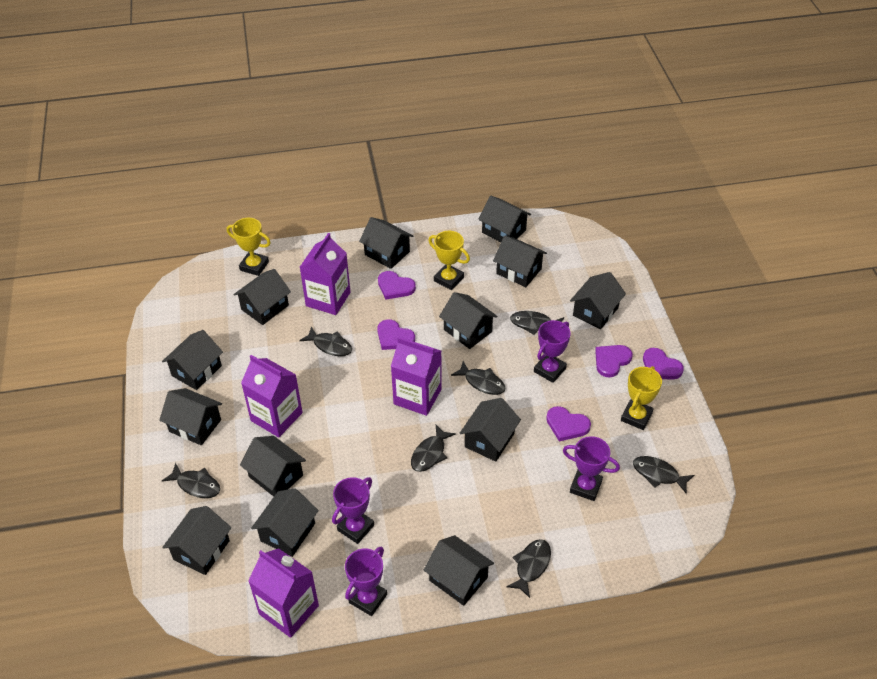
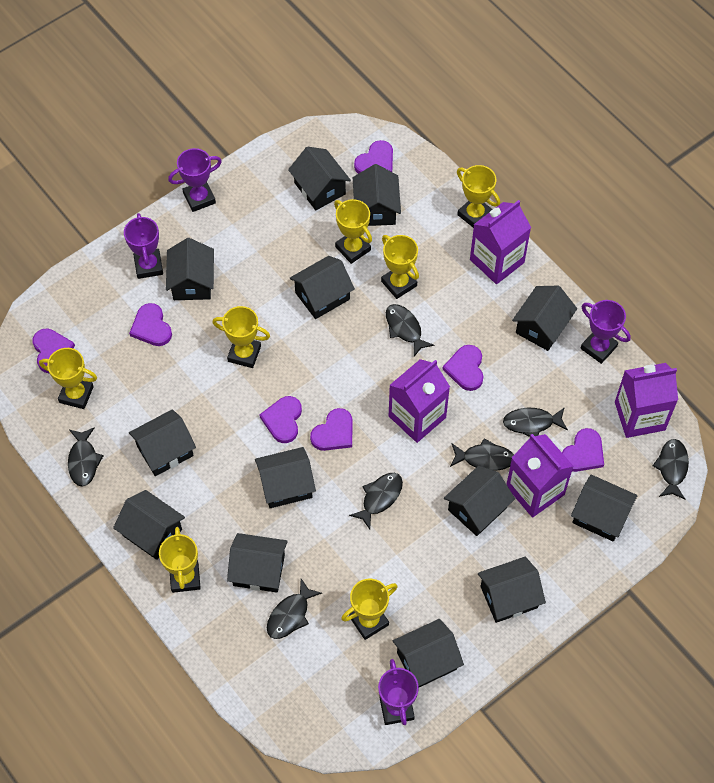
purple heart: [377,319,415,350] [378,271,416,300] [546,406,591,442] [595,345,632,378] [643,348,684,379] = 5 -> [32,328,75,373] [129,303,172,346] [259,396,302,443] [310,408,353,451] [354,140,393,174] [442,345,484,391] [562,428,604,472] = 7
yellow trophy: [227,218,271,276] [428,231,470,290] [621,366,662,430] = 3 -> [39,348,97,409] [159,527,201,593] [212,306,270,368] [334,199,372,264] [341,579,398,640] [381,235,419,299] [457,165,500,228] = 7

